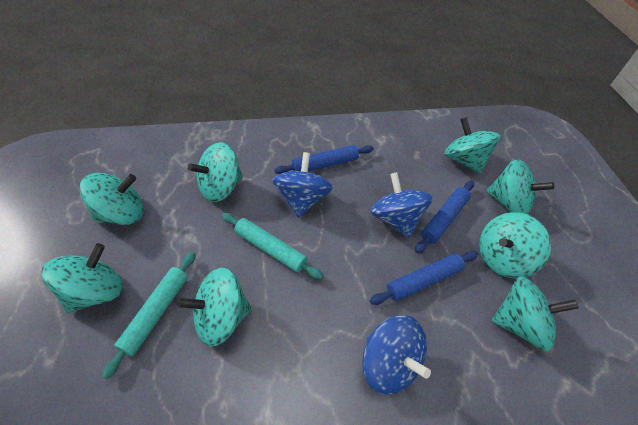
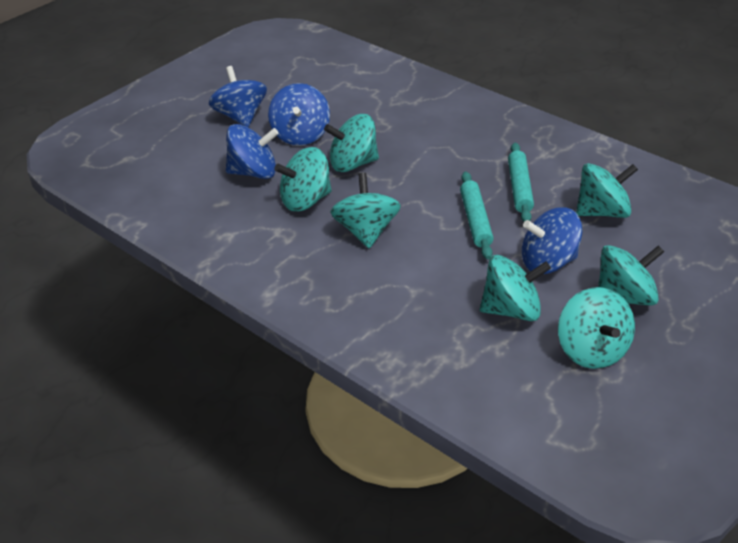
blue rolling pin: [275,145,374,174] [370,251,478,305] [415,181,474,254] = 3 -> none = 0
blue spinning top: [272,152,333,218] [362,315,431,395] [371,172,433,238] = 3 -> [209,66,267,127] [226,124,279,179] [268,83,330,146] [522,207,582,274] = 4
turquoise spinning top: [41,243,123,313] [80,173,144,225] [177,268,252,346] [188,142,243,202] [444,117,500,174] [479,212,551,278] [486,159,554,214] [492,276,579,351] = 8 -> [274,147,332,212] [324,114,379,172] [330,173,401,248] [480,255,551,321] [558,287,635,369] [576,163,638,218] [598,245,664,306] = 7

